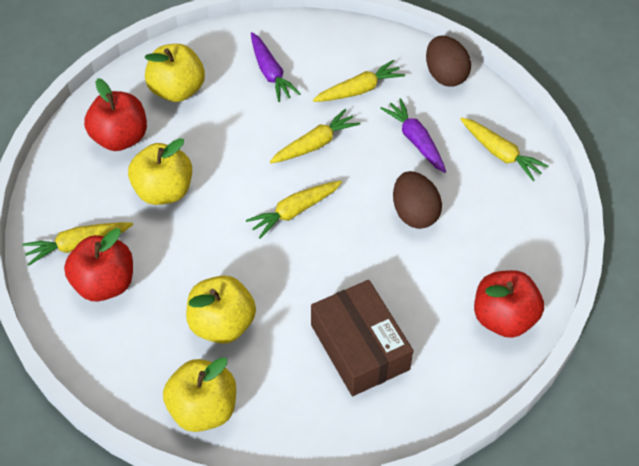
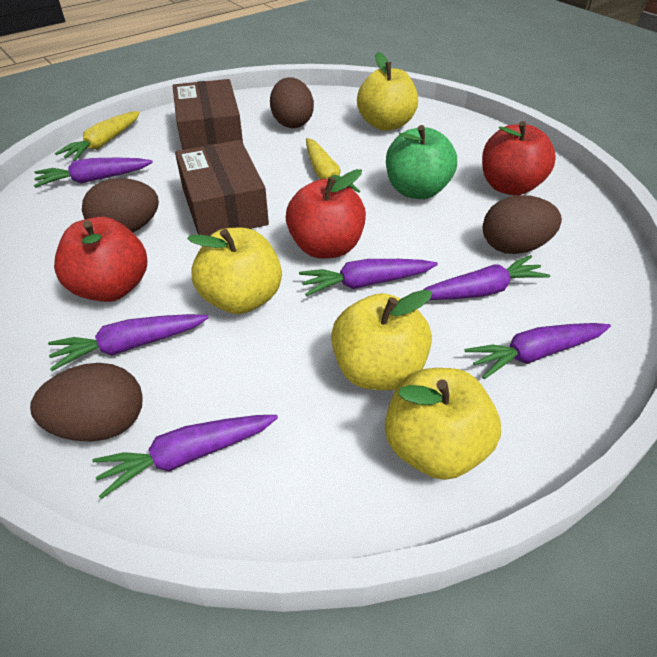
brown box: [311,280,413,396] = 1 -> [172,79,243,150] [175,140,269,236] = 2
brown egg: [393,171,442,229] [426,36,471,87] = 2 -> [30,363,143,442] [82,178,159,233] [270,77,314,128] [483,195,562,254] = 4
green apple: none = 0 -> [386,125,457,199] = 1
purple carrot: [251,32,301,102] [380,98,446,173] = 2 -> [34,158,153,188] [48,314,209,371] [92,415,278,499] [299,259,438,296] [423,255,550,300] [464,323,611,379] = 6
yellow carrot: [22,222,133,265] [246,181,342,239] [270,109,360,163] [313,60,405,102] [460,117,549,181] = 5 -> [55,111,140,161] [306,138,360,193] = 2

